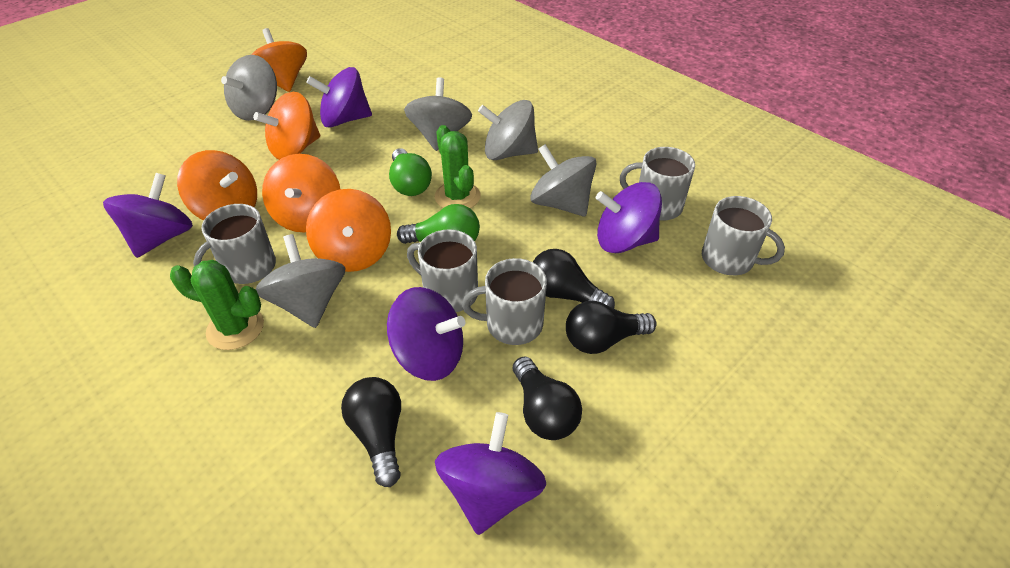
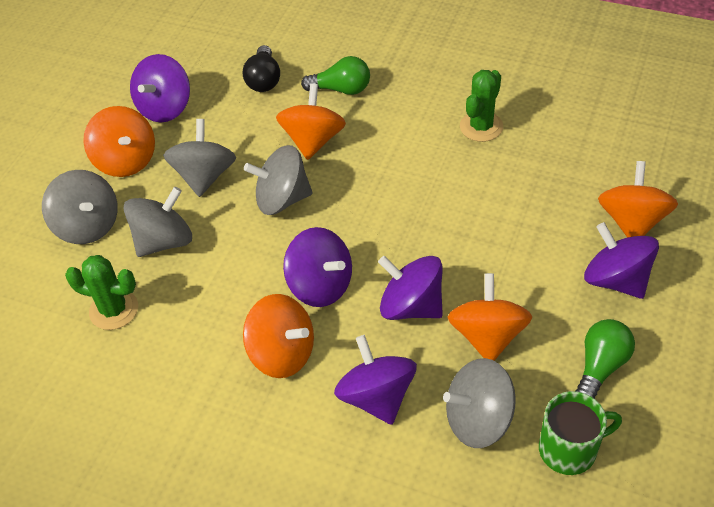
black light bulb: [341,377,401,487] [513,356,582,440] [533,249,615,308] [566,301,657,354] = 4 -> [243,45,280,92] = 1
green mug: none = 0 -> [539,391,622,475] = 1
grey mug: [193,204,276,284] [407,230,478,312] [462,258,547,345] [620,147,695,221] [702,196,785,275] = 5 -> none = 0

